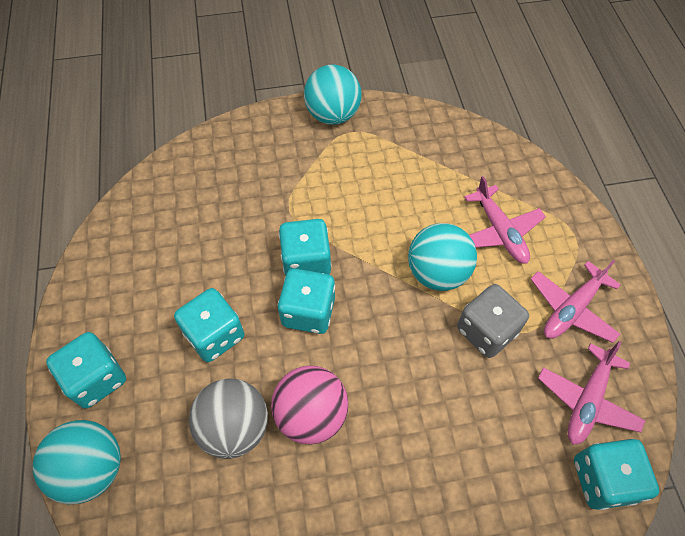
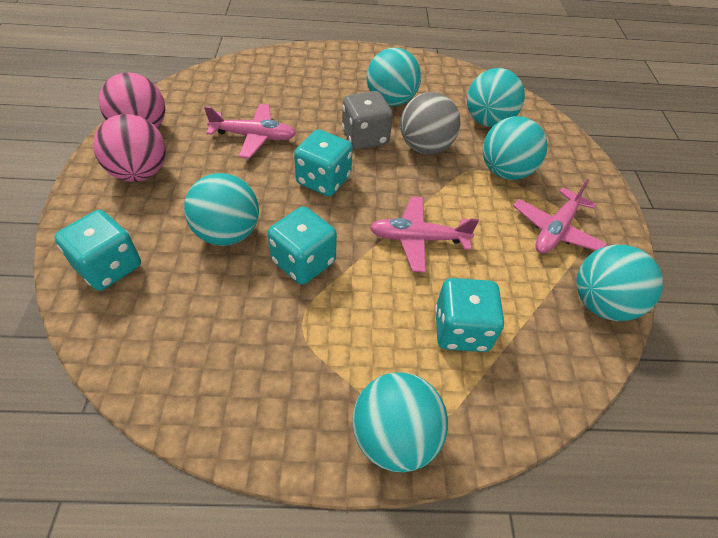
pink ball: [271,366,348,445] = 1 -> [93,114,166,182] [99,73,165,128] = 2
turquoise ball: [33,420,121,504] [304,64,362,125] [408,223,477,291] = 3 -> [184,173,259,246] [352,372,448,472] [367,48,421,106] [467,68,525,127] [483,116,547,180] [576,245,663,321] = 6
turquoise dice: [46,332,126,409] [174,288,245,362] [278,268,335,334] [279,219,332,276] [574,439,659,510] = 5 -> [54,210,141,291] [268,206,337,285] [294,129,353,196] [435,278,504,352] = 4

